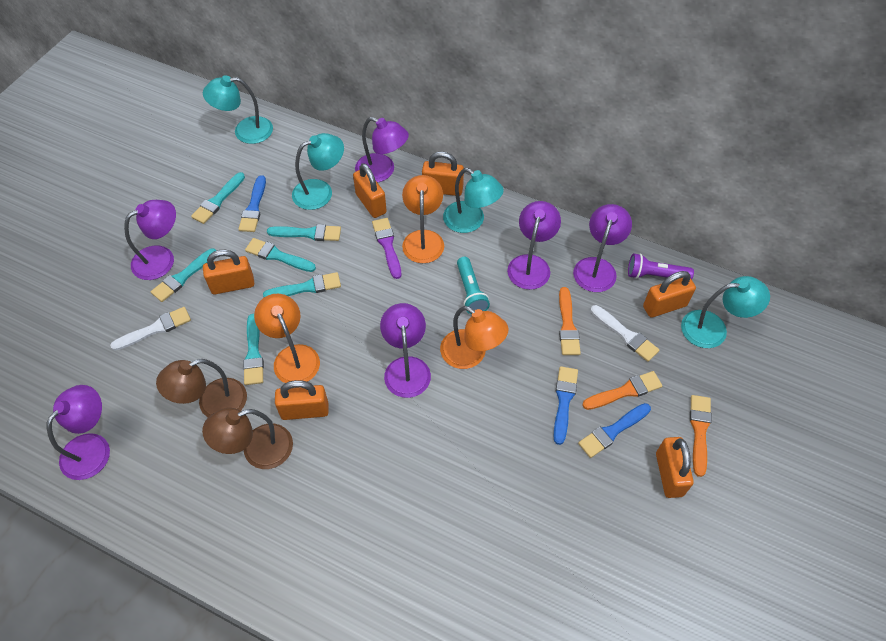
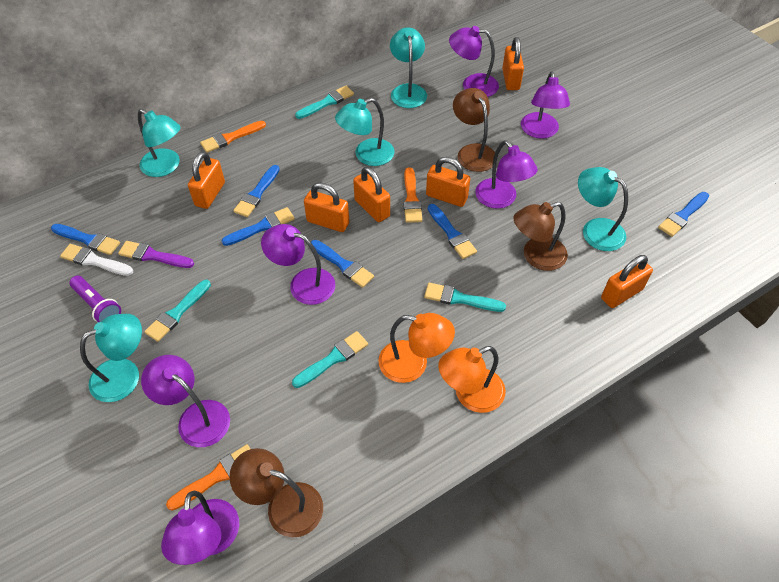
blue brush: [239,175,266,232] [553,366,578,445] [578,403,651,458] = 3 -> [51,224,120,255] [222,207,295,246] [233,165,280,217] [311,240,374,288] [428,204,477,259] [658,192,709,237] = 6
brown lamp: [156,359,247,417] [202,408,293,469] = 2 -> [229,448,323,537] [453,88,495,172] [514,202,568,271] = 3
orange lamp: [254,294,320,383] [402,175,444,263] [440,306,509,369] = 3 -> [378,313,455,383] [438,346,506,413] = 2
turquoise brush: [151,248,216,302] [191,172,245,224] [243,314,264,385] [245,238,316,272] [263,272,341,297] [267,224,341,241] = 6 -> [144,280,211,342] [292,331,368,388] [295,86,354,119] [424,283,506,312] = 4
turquoise flashlight: [457,257,490,314] = 1 -> none = 0
turquoise lamp: [203,75,273,144] [292,133,344,210] [443,168,504,233] [681,276,770,348] = 4 -> [80,314,142,402] [138,109,181,177] [335,98,394,166] [390,27,427,108] [578,167,628,251] = 5
white brush: [110,307,191,350] [591,305,660,362] = 2 -> [60,244,133,276] = 1

